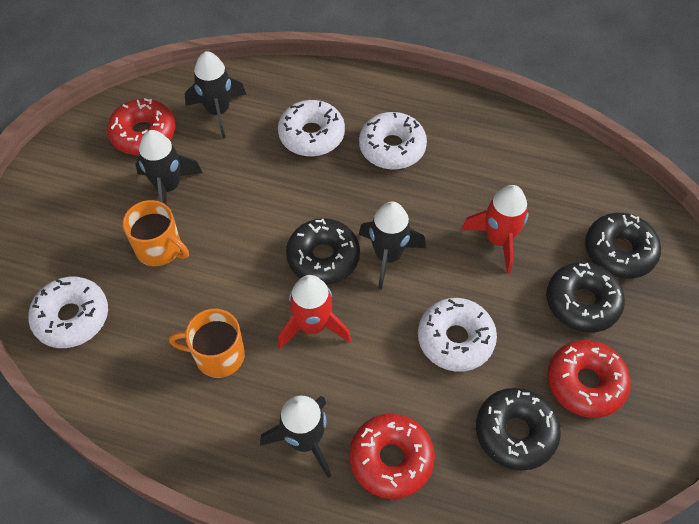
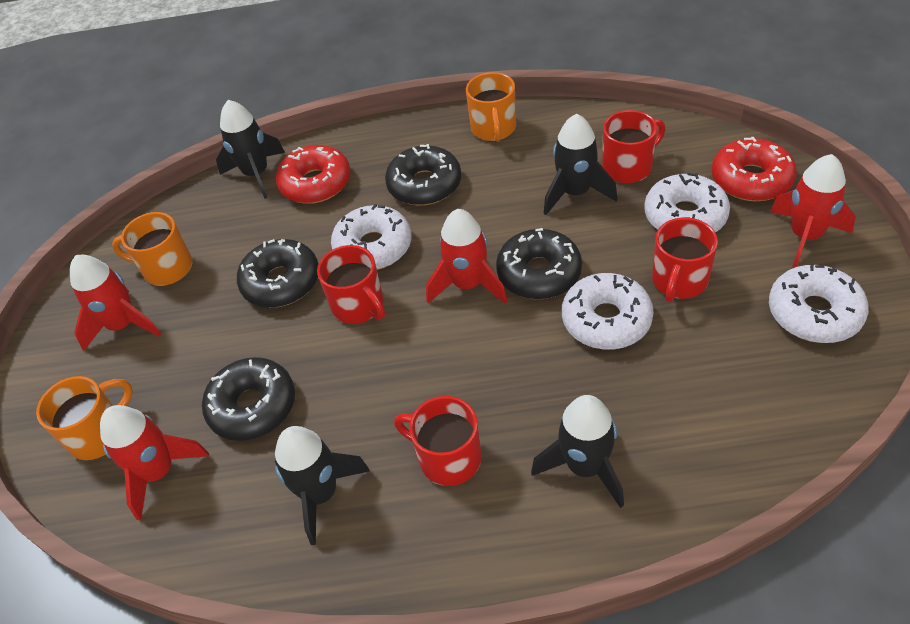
orange mug: [122,200,189,266] [169,309,245,378] = 2 -> [36,376,133,460] [112,212,192,286] [466,72,516,142] = 3
red donut: [107,98,175,155] [349,414,435,499] [548,340,631,418] = 3 -> [276,145,351,204] [712,137,797,201] = 2
red mug: none = 0 -> [317,245,385,324] [394,396,482,486] [602,110,665,183] [652,217,718,303] = 4
red rocket: [278,275,351,349] [461,185,529,274] = 2 -> [70,255,161,351] [100,405,209,520] [426,209,507,304] [770,154,856,268] = 4

